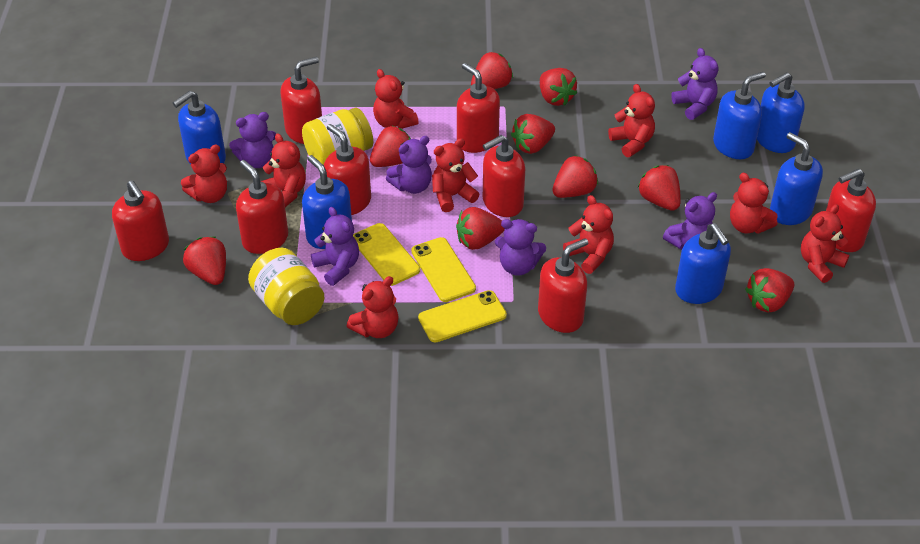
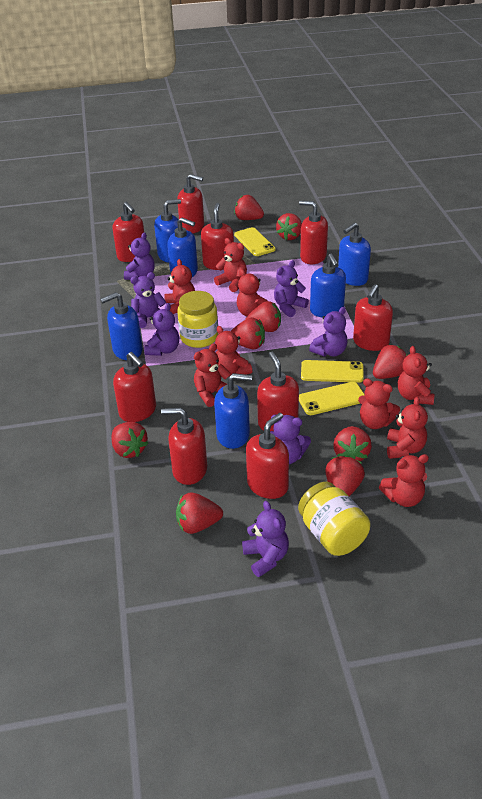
purple teddy bear: [229,112,276,168] [311,207,359,286] [386,136,432,194] [495,219,546,276] [663,192,717,249] [671,48,718,120] = 6 -> [124,232,155,280] [130,272,166,328] [144,303,179,356] [242,501,289,577] [270,415,311,464] [274,260,309,317] [309,307,347,357] = 7
red soap dispenser: [112,180,169,261] [236,160,288,254] [280,57,322,144] [324,124,371,215] [457,63,500,153] [483,135,525,217] [538,238,588,333] [826,169,876,252] = 8 -> [112,202,144,262] [113,352,156,422] [161,408,207,485] [177,174,204,233] [201,203,234,270] [246,413,289,499] [257,352,299,431] [299,201,328,264] [353,284,393,351] = 9

